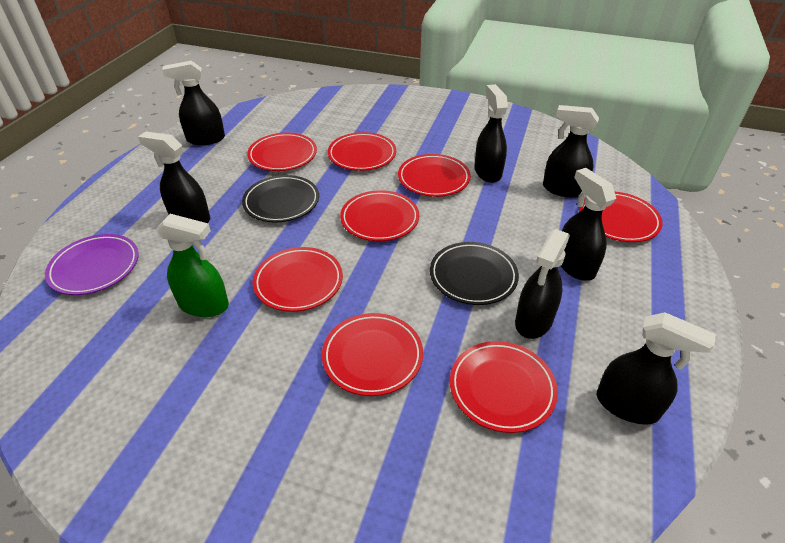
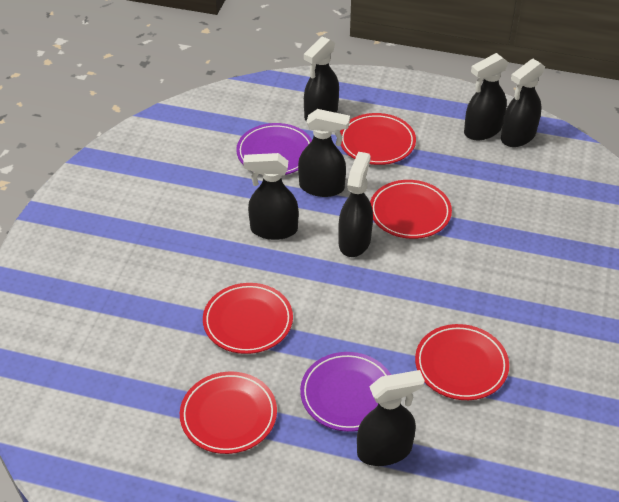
black plate: [242,175,319,222] [430,242,519,305] = 2 -> none = 0
green spray bottle: [156,214,229,317] = 1 -> none = 0
purple plate: [45,234,139,295] = 1 -> [236,123,312,175] [300,352,391,432] = 2
red plate: [247,133,317,171] [253,247,343,312] [322,313,423,396] [328,132,396,171] [340,190,419,241] [398,154,471,197] [450,341,558,433] [580,191,663,242] = 8 -> [180,372,277,454] [203,283,293,354] [340,113,416,165] [370,180,452,239] [415,324,509,400] = 5

